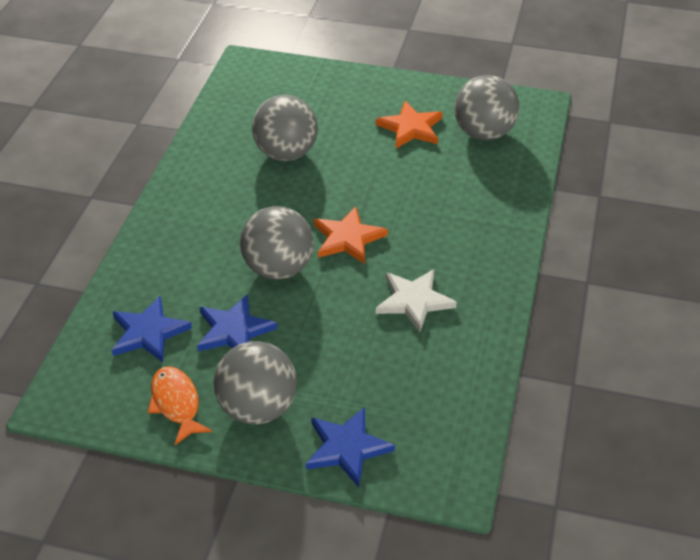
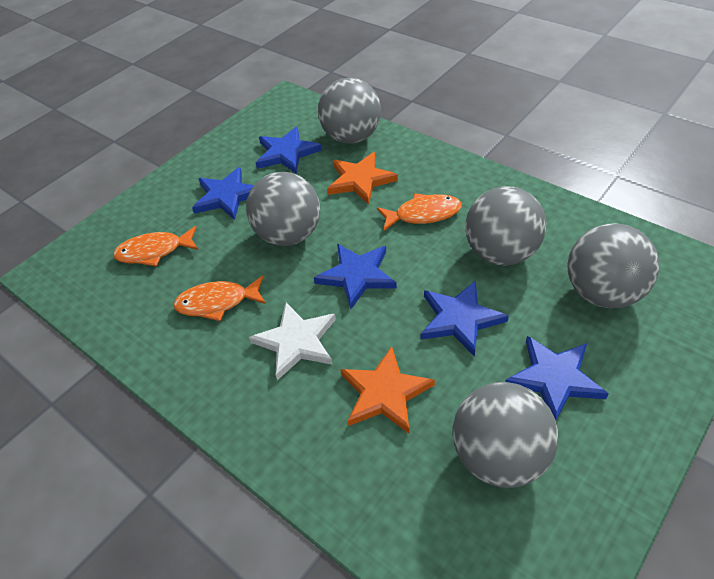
blue star: [112,296,192,363] [197,294,277,351] [306,407,395,487] = 3 -> [192,167,254,220] [256,126,322,174] [314,244,397,309] [421,280,509,357] [505,336,609,420] = 5
grey ball: [214,341,297,424] [240,206,314,280] [252,95,318,161] [454,75,519,140] = 4 -> [246,172,320,246] [318,78,381,144] [453,382,558,488] [465,186,546,266] [568,223,659,308] = 5
orange fish: [148,366,212,445] = 1 -> [113,226,198,266] [173,276,266,321] [377,193,462,231] = 3

